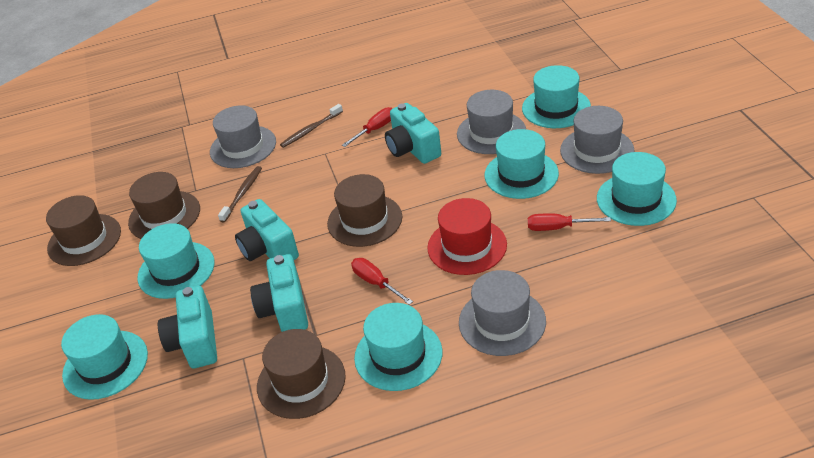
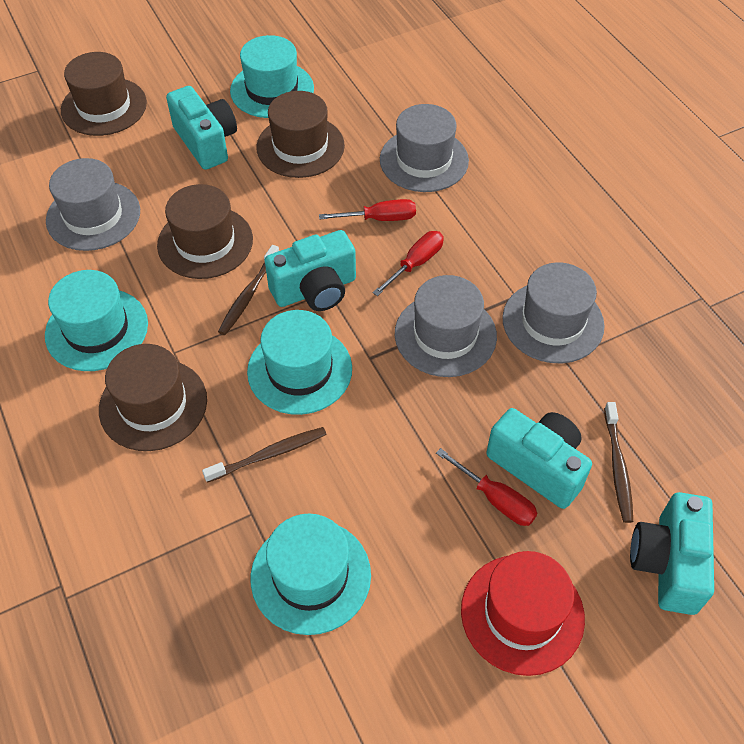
brown toothbrush: [218,166,262,222] [280,104,343,148] = 2 -> [202,427,327,483] [218,245,279,335] [604,402,633,523] = 3
turquoise hat: [61,314,148,400] [138,223,215,299] [354,303,442,391] [484,129,559,199] [522,65,591,128] [597,152,677,226] = 6 -> [45,270,148,371] [230,35,314,118] [247,310,352,415] [251,513,371,635] = 4

